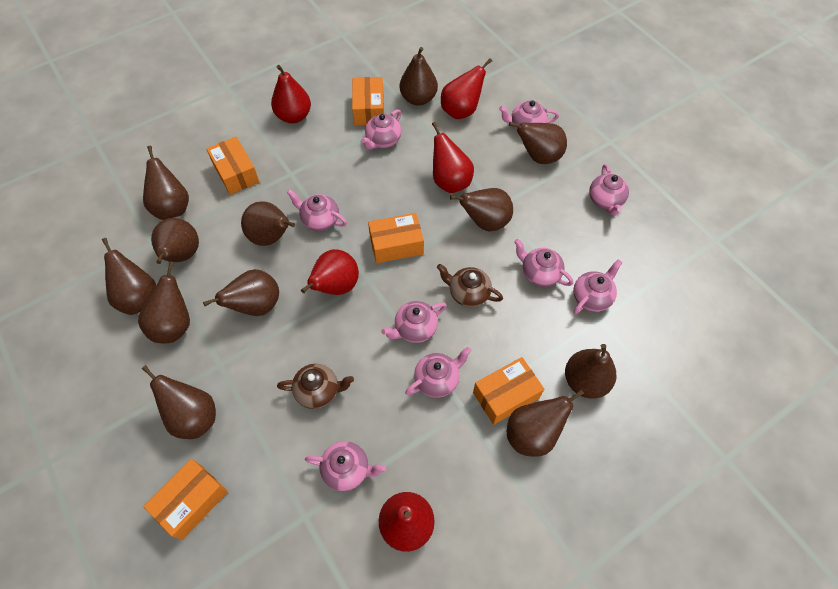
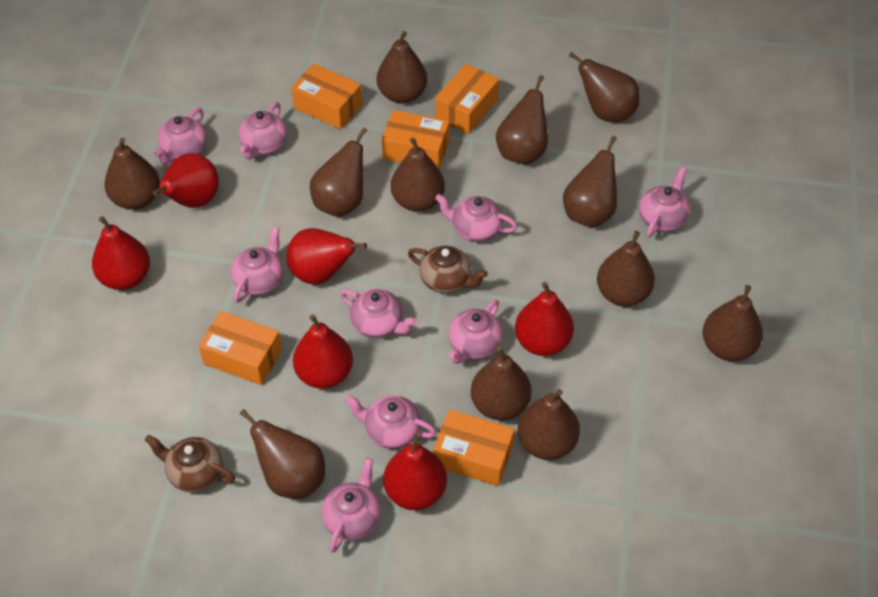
red pear: [271,65,311,123] [301,249,359,295] [379,492,435,552] [432,122,474,193] [441,58,492,119] = 5 -> [92,216,150,290] [153,153,219,208] [286,228,367,285] [293,314,353,389] [383,434,447,510] [515,282,574,356] = 6

